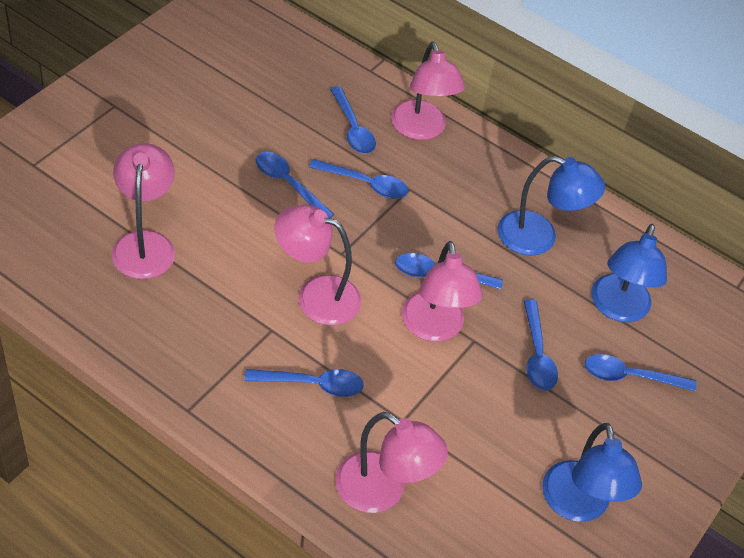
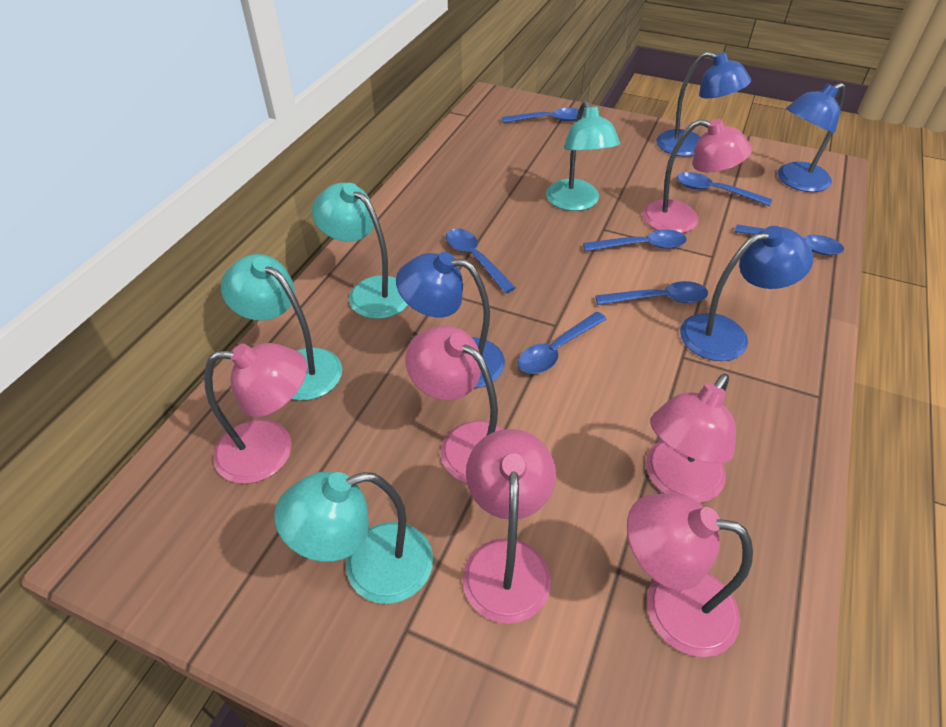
blue lamp: [498,156,605,256] [542,423,642,522] [591,224,667,322] = 3 -> [396,252,505,388] [656,51,751,157] [680,226,813,361] [778,83,845,192] = 4
pink lamp: [112,143,175,279] [274,205,361,325] [335,412,448,513] [391,42,465,140] [402,241,483,342] = 5 -> [204,343,307,484] [405,326,504,483] [462,429,556,624] [627,494,753,657] [642,119,752,233] [646,373,736,503] = 6
turquoise lamp: none = 0 -> [221,254,342,401] [274,471,433,604] [312,183,408,319] [546,100,620,211] = 4

